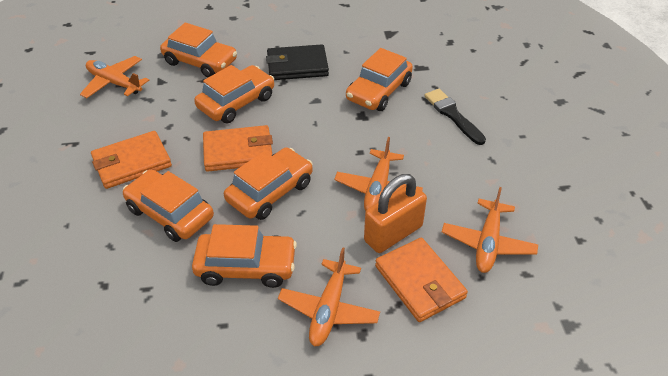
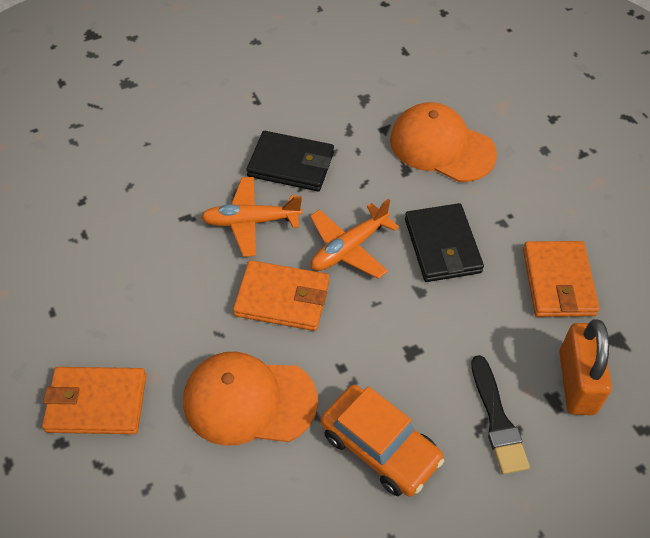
black wallet: [266,44,329,80] = 1 -> [246,131,334,191] [405,203,484,282] = 2
orange cap: none = 0 -> [183,352,318,446] [390,102,497,182] = 2
orange car: [123,169,214,242] [160,23,237,78] [192,224,297,288] [194,65,274,123] [224,147,313,220] [346,48,413,111] = 6 -> [321,385,444,496] = 1
orange plane: [80,56,149,98] [278,247,380,346] [334,137,423,211] [442,187,538,273] = 4 -> [201,177,302,257] [310,199,399,279] = 2

